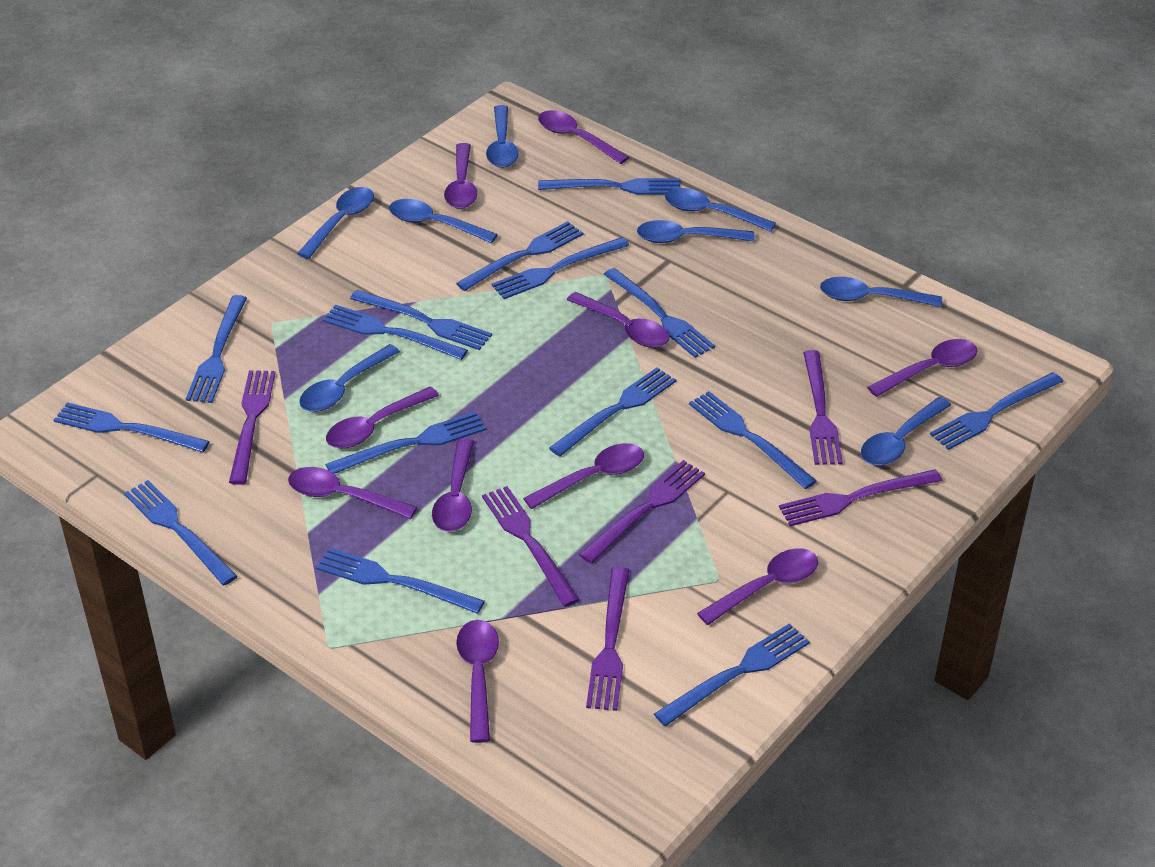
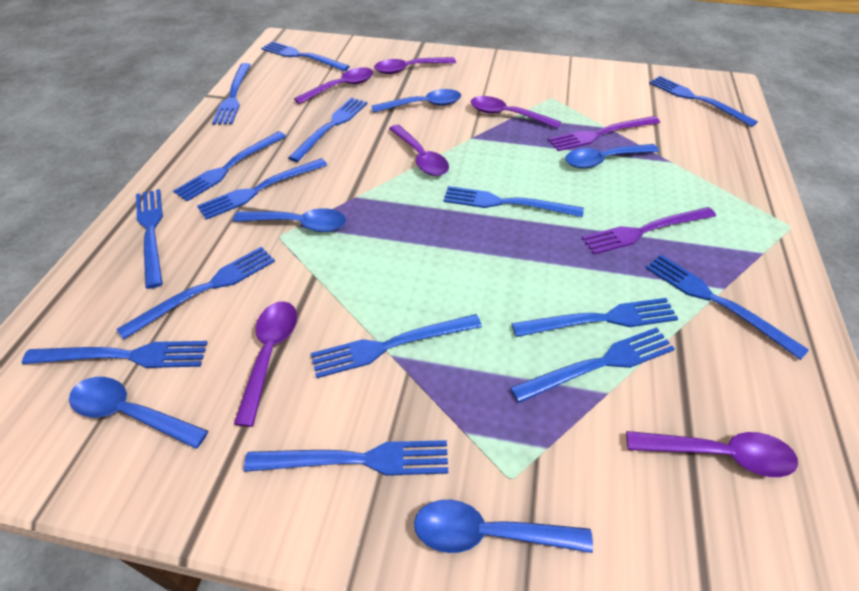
blue spoon: [297,187,374,259] [299,344,400,412] [389,199,498,243] [486,105,519,168] [637,220,755,243] [665,188,776,232] [820,277,942,307] [861,397,951,466] = 8 -> [69,377,208,449] [233,208,346,232] [371,89,461,113] [414,500,593,553] [565,144,659,168] = 5
purple fork: [229,370,276,485] [482,486,580,607] [579,460,705,564] [586,567,629,711] [779,469,942,526] [803,350,843,465] = 6 -> [548,116,660,151] [582,207,716,254] = 2
purple spoon: [288,467,417,519] [326,387,439,448] [432,438,474,532] [444,143,477,209] [456,620,499,743] [523,443,644,509] [538,110,629,164] [567,292,670,348] [697,548,818,625] [867,339,977,397] = 10 -> [234,301,297,427] [294,67,373,104] [374,57,456,74] [389,125,449,176] [471,96,561,129] [626,431,798,477] = 6

